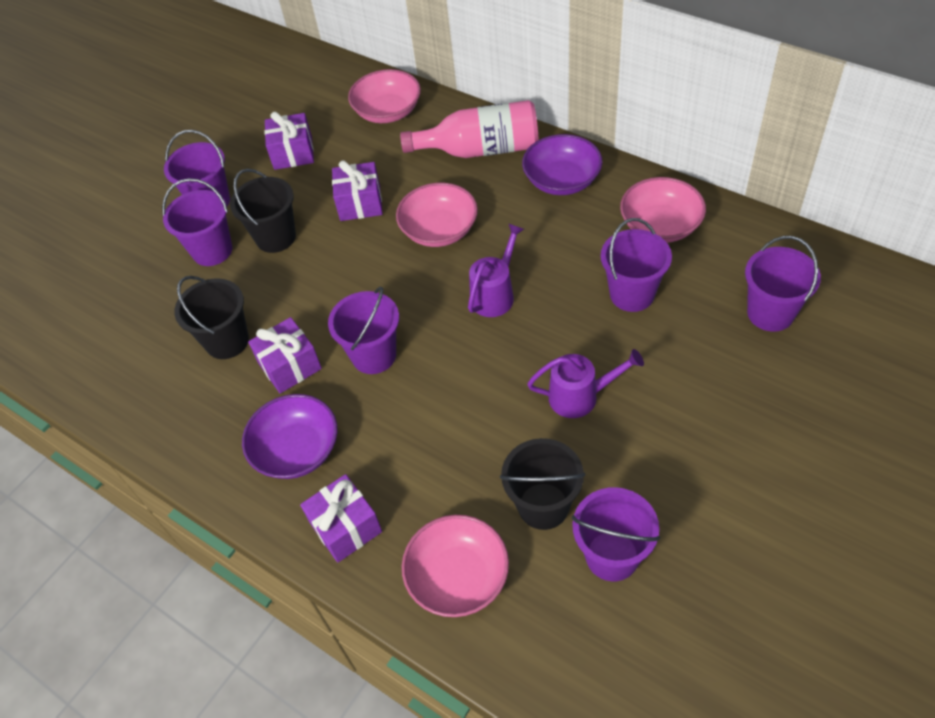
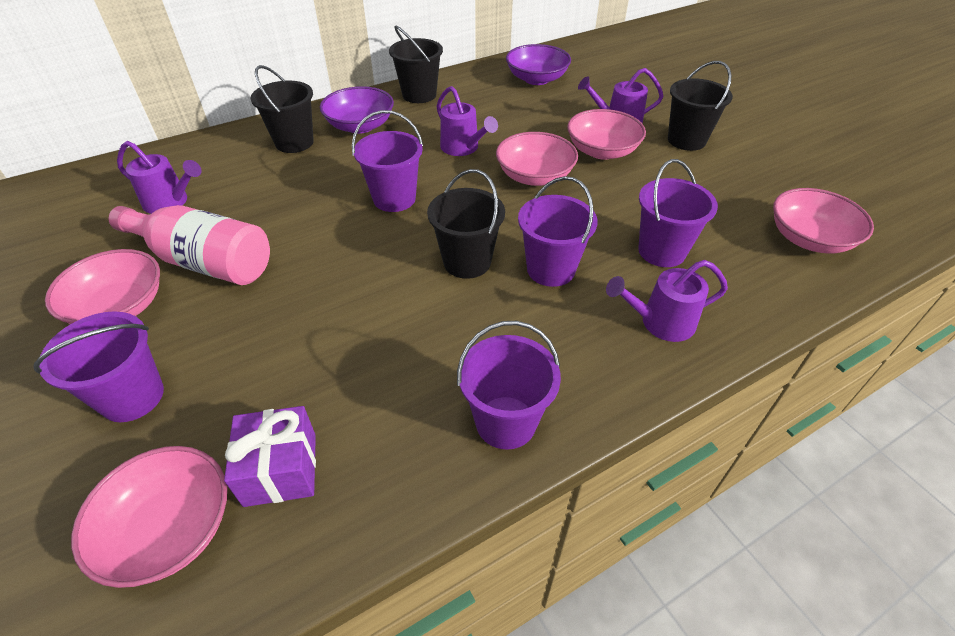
black bucket: [174,276,249,359] [230,169,296,253] [500,438,585,530] = 3 -> [251,65,314,153] [389,26,443,103] [427,169,505,279] [668,61,733,151] = 4
pink bowl: [348,69,421,123] [396,183,478,247] [402,515,509,617] [620,177,706,243] = 4 -> [45,249,160,324] [71,446,227,588] [496,132,578,186] [567,109,646,160] [773,188,874,254] = 5
purple bucket: [162,178,232,266] [164,130,230,206] [328,286,399,374] [572,487,660,581] [601,218,672,312] [745,236,821,332] = 6 -> [34,311,164,422] [352,110,423,212] [457,321,561,450] [518,176,598,287] [638,159,718,267] = 5
purple gift: [248,317,322,394] [264,112,314,170] [300,474,382,563] [332,160,383,221] = 4 -> [224,406,316,507] = 1
purple watering can: [468,224,524,317] [527,349,644,418] = 2 -> [117,141,202,214] [436,86,498,156] [578,68,663,124] [606,260,728,342] = 4

